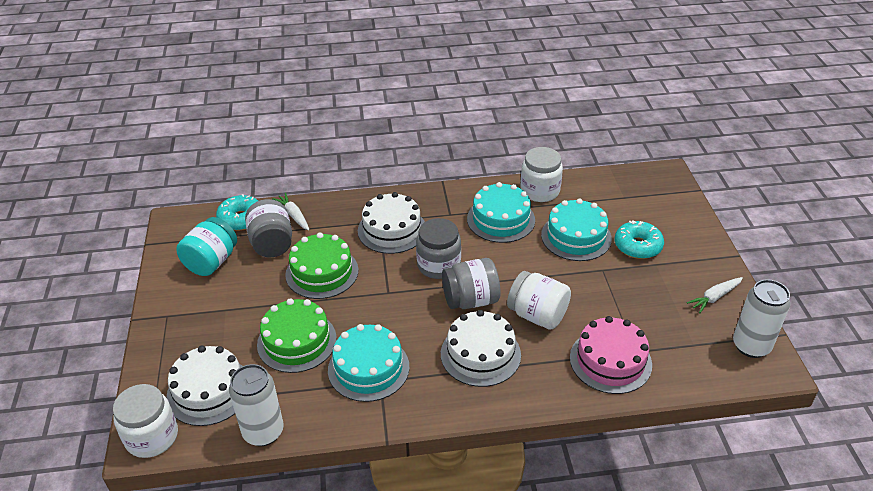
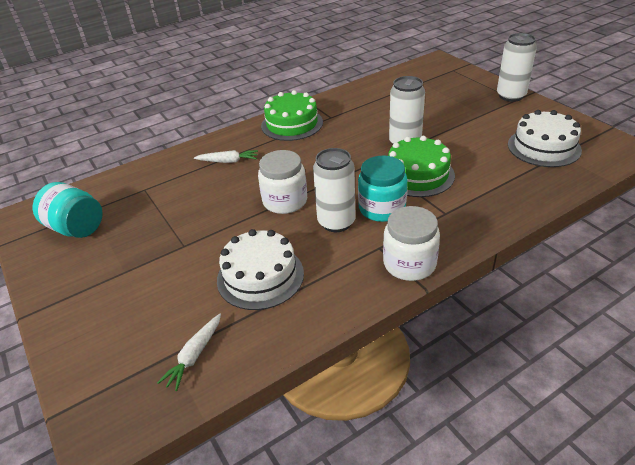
grey jar: [245,199,292,257] [416,218,461,279] [442,258,501,309] = 3 -> none = 0
pink cake: [570,316,652,394] = 1 -> none = 0
turquoise cake: [328,324,409,402] [467,182,535,243] [541,198,612,261] = 3 -> none = 0
turquoise donut: [216,194,258,231] [615,220,664,259] = 2 -> none = 0
turquoise jar: [176,217,237,276] = 1 -> [33,182,103,238] [358,156,407,222] = 2
white cake: [166,346,242,426] [358,192,425,254] [441,310,521,387] = 3 -> [217,229,304,310] [508,110,582,167] = 2
white can: [229,364,284,446] [733,279,790,358] = 2 -> [313,148,356,232] [389,76,425,144] [497,33,537,102] = 3
white jar: [113,384,178,458] [507,271,571,330] [520,147,563,202] = 3 -> [258,150,307,214] [383,206,440,281] = 2

